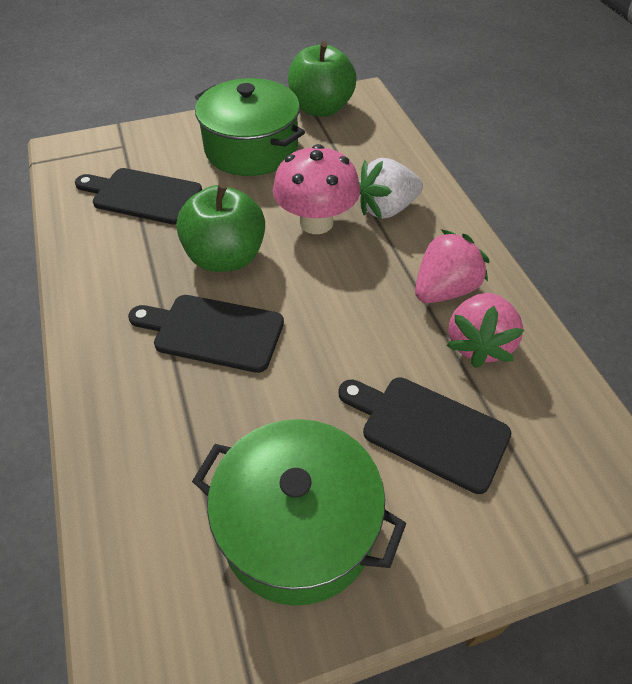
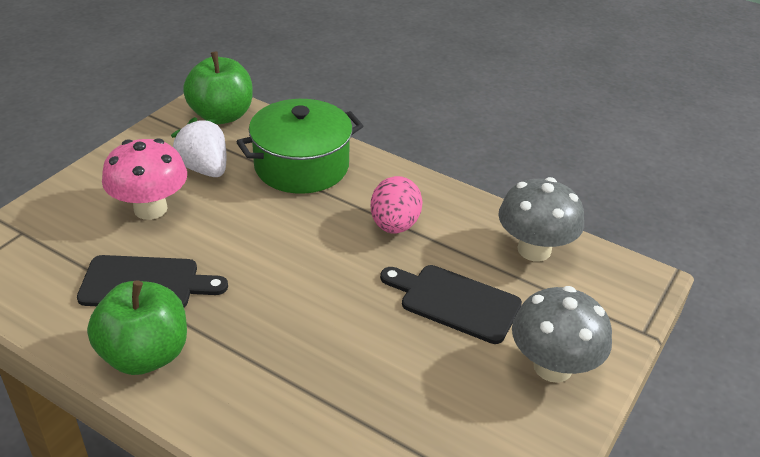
black cutting board: [75,168,202,225] [128,295,284,373] [338,377,511,494] = 3 -> [77,255,228,307] [380,265,522,344] = 2
green pot: [192,419,406,606] [195,78,305,176] = 2 -> [236,99,363,194] = 1
grey mushroom: none = 0 -> [498,177,584,261] [512,286,612,383] = 2
pink egg: none = 0 -> [371,176,423,233] = 1
pink strawberry: [415,229,490,303] [446,293,524,368] = 2 -> none = 0

